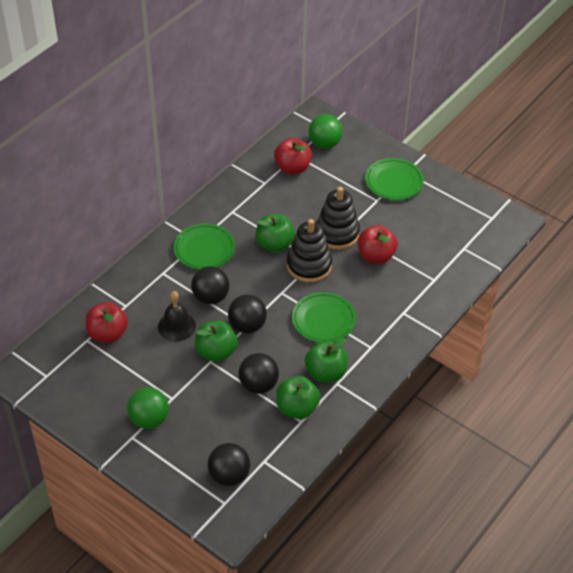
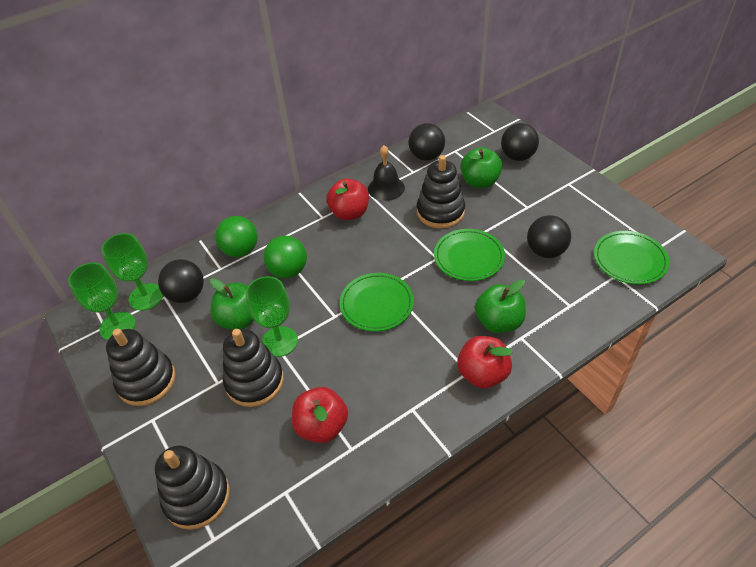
black stacking toy: [287,219,332,283] [317,187,360,250] = 2 -> [106,329,176,406] [155,446,230,530] [223,329,284,407] [417,155,465,229] = 4
green apple: [195,320,238,362] [255,214,295,252] [276,376,320,419] [305,338,348,383] = 4 -> [210,278,254,330] [461,147,503,188] [475,279,526,333] = 3
green goblet: none = 0 -> [68,262,136,340] [101,233,163,311] [246,276,298,357] = 3

